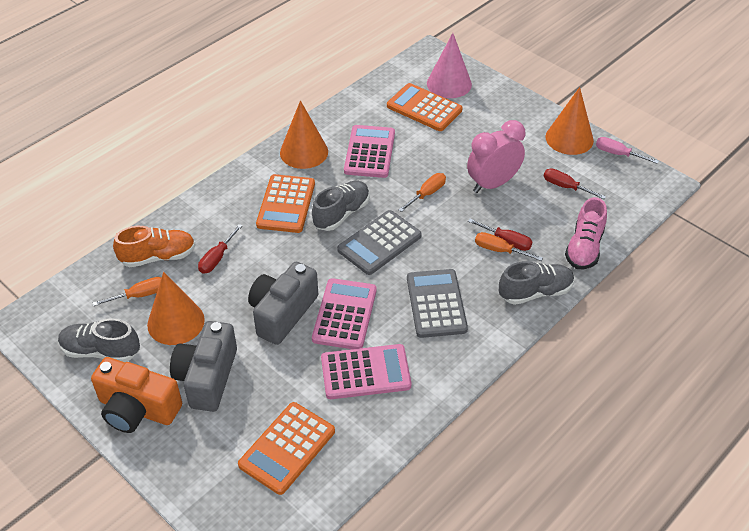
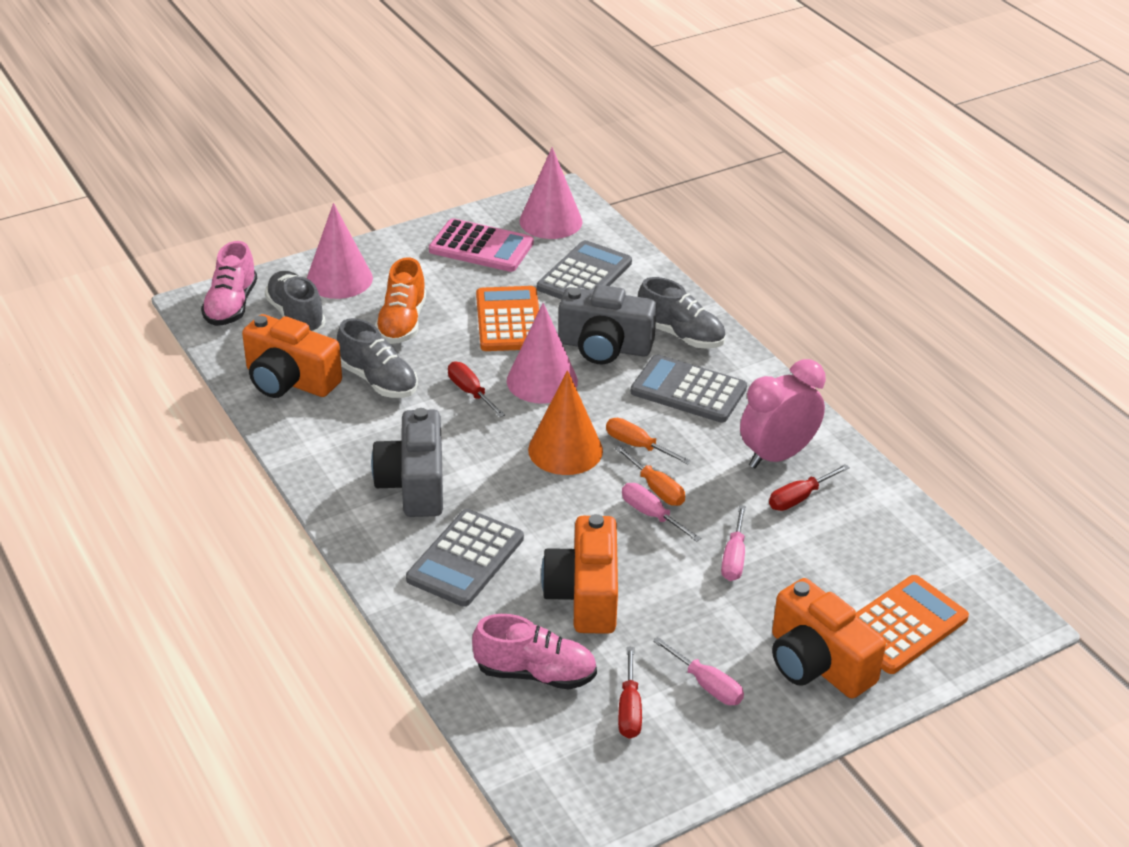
grey calculator: [337,210,422,275] [407,269,468,338] = 2 -> [406,509,524,607] [537,240,632,299] [631,355,747,423] = 3
orange calculator: [238,402,335,495] [256,174,315,233] [387,83,463,131] = 3 -> [476,286,539,351] [856,575,969,674] = 2
orange camera: [91,357,182,433] = 1 -> [242,314,342,398] [541,514,618,634] [772,578,886,698] = 3
orange cone: [147,272,205,345] [280,100,328,169] [546,87,594,155] = 3 -> [528,370,603,475] = 1
orange screwdriver: [92,277,161,306] [398,173,446,212] [475,232,543,261] = 3 -> [606,418,691,465] [615,446,685,506] = 2
pink calculator: [312,278,377,349] [321,344,411,399] [344,125,395,178] = 3 -> [429,218,534,272] = 1
pink cone: [427,33,472,98] = 1 -> [307,203,373,299] [507,303,578,404] [520,147,583,239] = 3
pink screwdriver: [596,137,659,164] = 1 -> [622,483,701,542] [653,637,744,705] [721,505,746,581] = 3
pink shoe: [565,197,607,269] = 1 -> [201,241,257,326] [472,614,597,690] = 2

